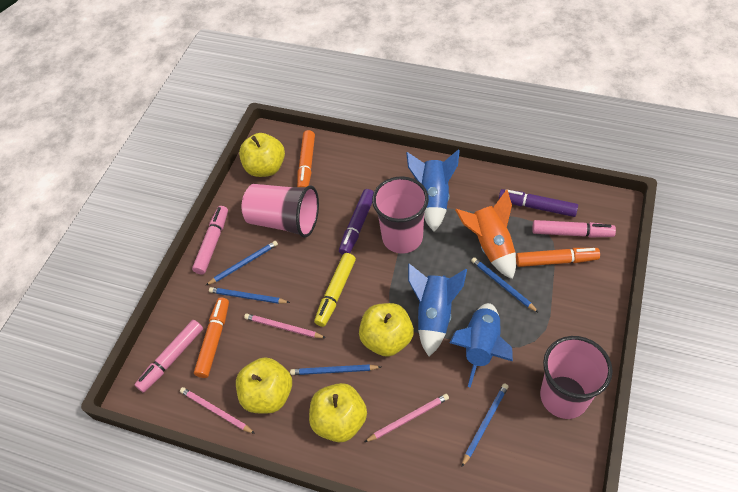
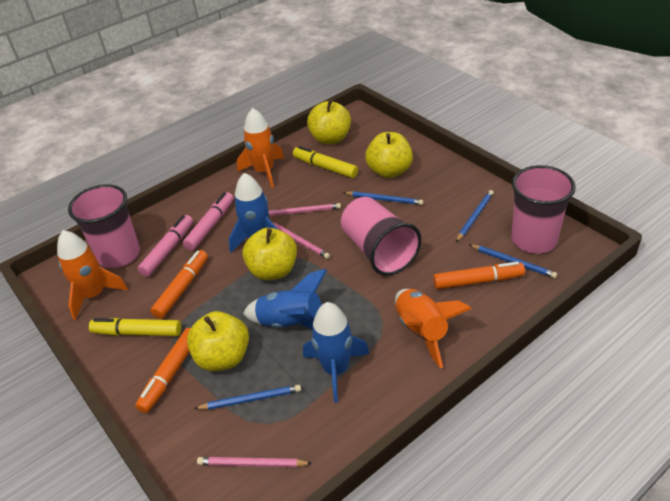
blue pencil: [205,241,278,286] [209,287,290,304] [290,364,381,375] [462,383,508,467] [471,257,539,313] = 5 -> [194,385,301,410] [343,191,423,205] [456,190,494,242] [469,244,557,278] = 4
orange rocket: [455,189,516,279] = 1 -> [57,230,128,320] [237,108,284,188] [395,289,472,368] = 3
pink marker: [135,320,203,393] [192,206,228,274] [532,220,616,238] = 3 -> [138,215,193,277] [183,192,234,251] = 2
purple marker: [339,189,374,255] [499,189,578,217] = 2 -> none = 0
yellow marker: [314,253,356,327] = 1 -> [89,318,182,336] [293,146,358,178] = 2

